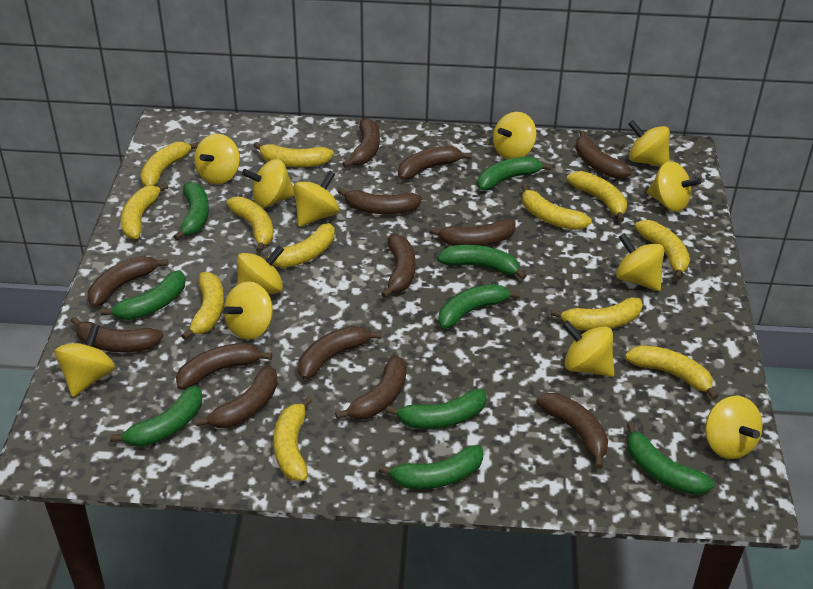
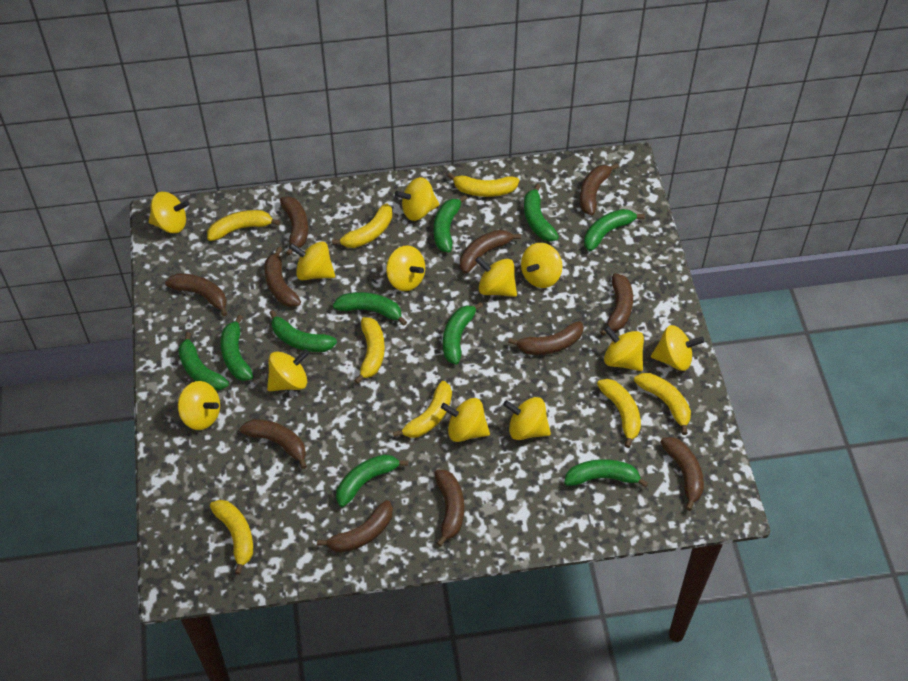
brown banana: [71,317,164,352] [88,256,168,307] [176,343,272,390] [195,365,278,428] [298,326,381,380] [335,355,407,419] [337,188,422,214] [343,118,380,168] [381,234,416,298] [398,146,472,180] [429,219,516,246] [536,393,608,469] [575,131,632,179] = 13 -> [165,273,228,316] [240,419,307,469] [264,247,301,307] [280,196,308,256] [317,500,393,553] [435,470,464,547] [460,230,521,274] [508,321,583,355] [580,163,619,215] [600,273,633,336] [661,437,704,511] = 11
green banana: [100,270,185,320] [110,385,202,447] [174,182,209,241] [378,445,483,489] [386,389,486,429] [437,245,527,280] [438,284,520,329] [478,156,552,190] [627,422,714,495] = 9 -> [178,332,229,390] [221,315,253,381] [270,310,337,352] [333,292,407,326] [336,454,408,507] [434,195,467,252] [443,302,483,365] [524,183,559,241] [564,459,649,487] [584,209,645,251] = 10
yellow banana: [121,183,168,239] [140,142,199,186] [181,272,224,340] [226,197,273,253] [253,142,334,167] [260,223,335,268] [274,397,312,481] [521,184,592,230] [551,297,643,330] [567,171,627,222] [625,345,718,400] [635,220,690,280] = 12 -> [207,210,280,241] [210,500,253,575] [332,204,392,248] [354,317,385,384] [393,381,452,438] [447,172,519,197] [597,379,641,448] [634,373,691,435] = 8

